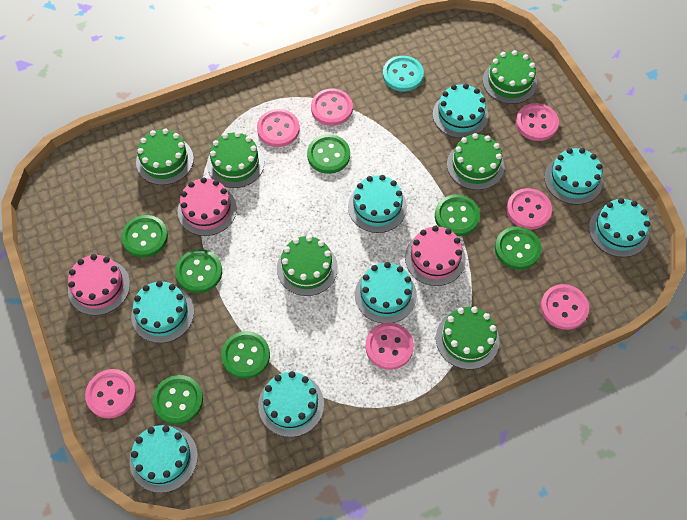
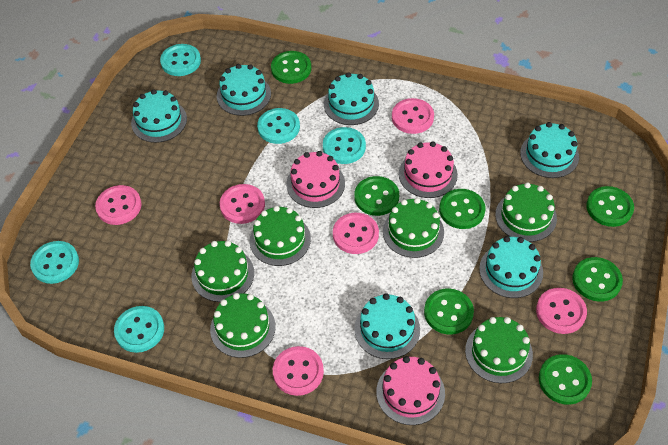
pink button: [85,369,136,419] [257,109,300,147] [311,89,353,126] [365,322,414,370] [506,188,552,230] [516,103,559,141] [541,284,589,330] = 7 -> [95,185,142,225] [220,184,265,224] [273,346,324,396] [333,213,379,254] [392,98,434,134] [536,288,587,334] = 6
turquoise button: [383,56,424,92] = 1 -> [30,241,79,284] [114,306,164,353] [160,44,201,76] [257,108,300,144] [323,127,366,164] = 5
turquoise cake: [130,425,198,493] [131,281,194,343] [258,371,324,437] [348,175,407,233] [355,262,417,323] [433,84,488,138] [544,148,603,205] [589,198,650,257] = 8 -> [131,89,187,143] [217,64,271,116] [324,72,379,125] [354,293,420,359] [479,236,543,298] [520,122,579,178] = 6

